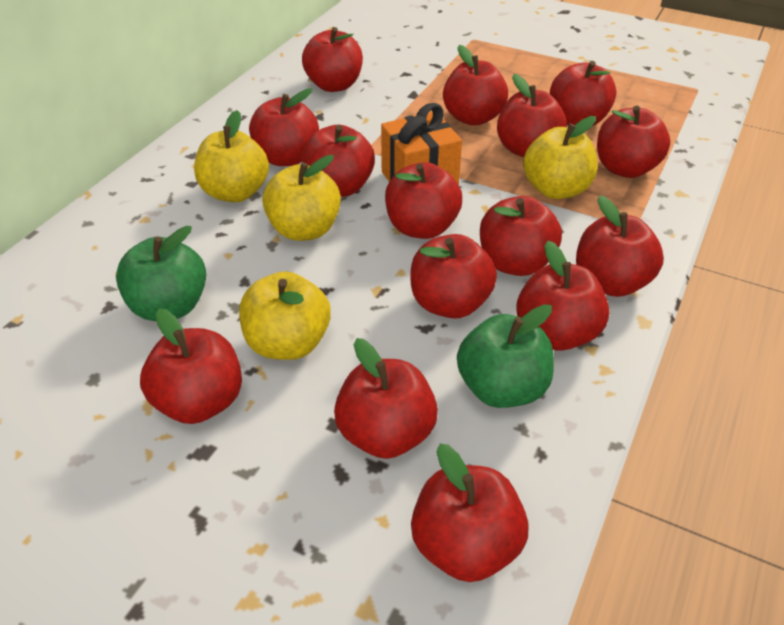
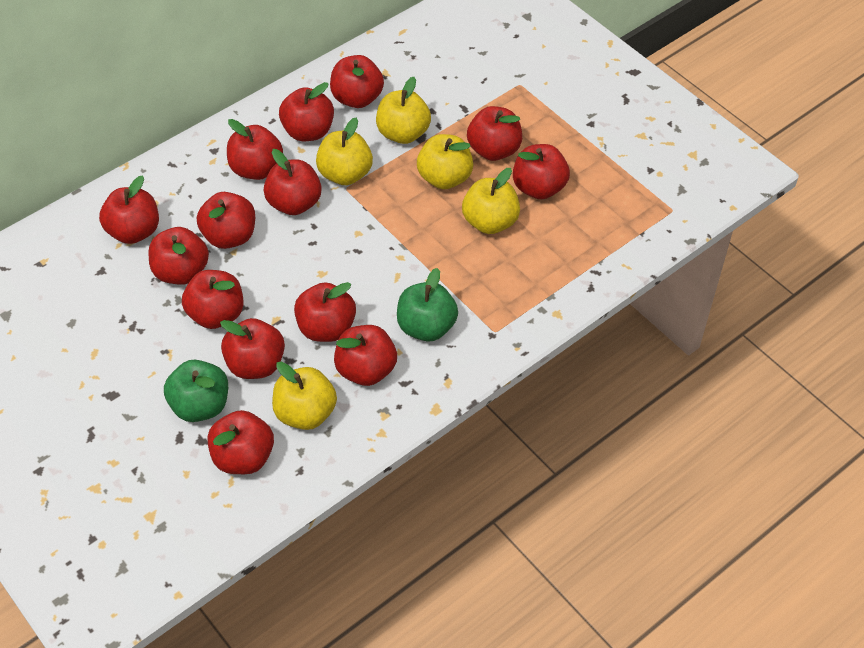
orange gift: [381,103,462,185] = 1 -> none = 0
red apple: [140,309,242,424] [249,88,319,166] [302,27,363,92] [302,125,375,197] [334,338,438,459] [385,162,462,239] [410,234,497,319] [411,443,529,582] [443,45,508,126] [480,196,562,276] [497,74,567,157] [516,241,609,351] [550,61,617,126] [576,195,664,297] [597,106,670,178] = 15 -> [99,176,159,244] [148,227,209,285] [182,270,243,329] [197,192,255,249] [208,410,274,474] [220,318,285,379] [227,119,283,180] [264,149,322,215] [279,82,334,141] [294,282,356,342] [330,55,384,108] [334,325,397,386] [467,106,522,161] [513,144,570,199] = 14
yellow apple: [194,110,269,202] [239,271,331,360] [262,155,341,241] [523,116,598,199] = 4 -> [272,362,337,430] [316,118,373,185] [376,77,431,144] [417,134,473,189] [462,168,520,234] = 5

